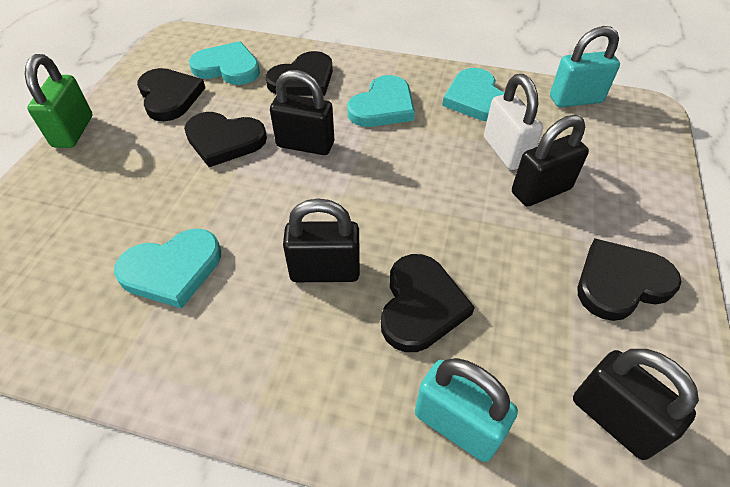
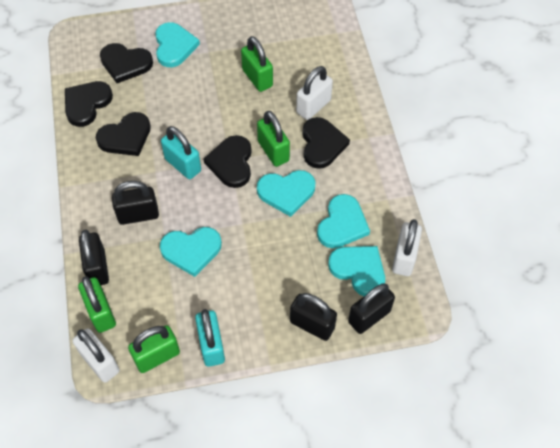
green padlock: [25,54,93,148] = 1 -> [78,276,116,333] [128,325,180,373] [241,36,273,92] [257,111,290,167] = 4
turquoise heart: [114,228,221,309] [189,41,260,85] [347,75,415,127] [442,68,505,122] = 4 -> [155,22,200,67] [160,227,222,277] [257,170,315,217] [317,194,370,248] [328,246,385,296] = 5
white padlock: [484,74,543,170] = 1 -> [73,328,120,383] [296,66,333,120] [392,219,422,276] = 3

